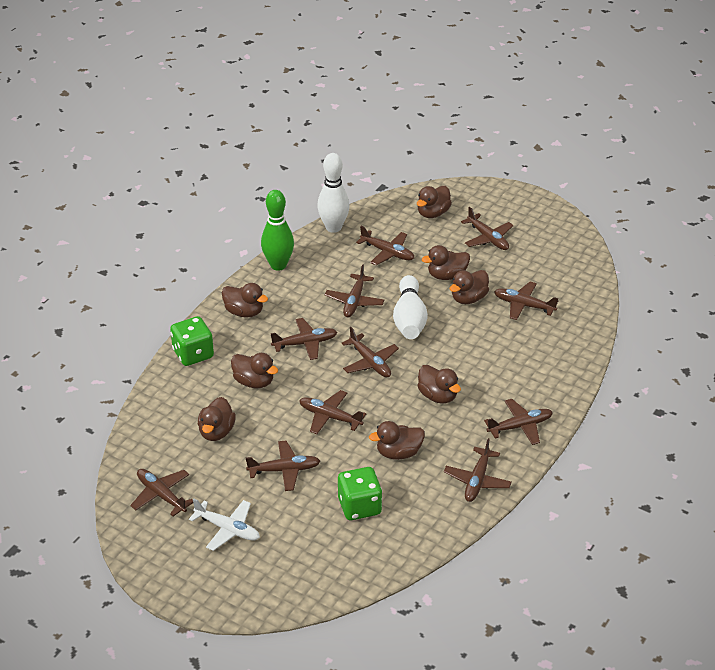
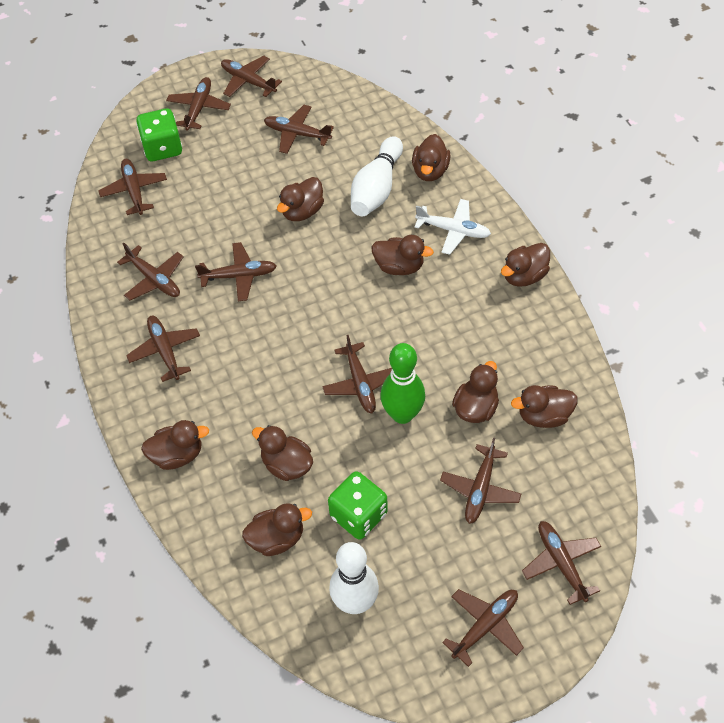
brown duck: [198,397,236,441] [222,283,268,318] [231,353,278,388] [369,421,425,460] [417,186,452,218] [417,365,461,404] [422,245,470,280] [450,270,489,304] = 8 -> [141,420,209,470] [242,503,312,556] [252,425,313,481] [277,177,324,221] [372,235,434,275] [412,134,451,181] [452,361,499,423] [501,243,550,287] [511,385,578,428] = 9

